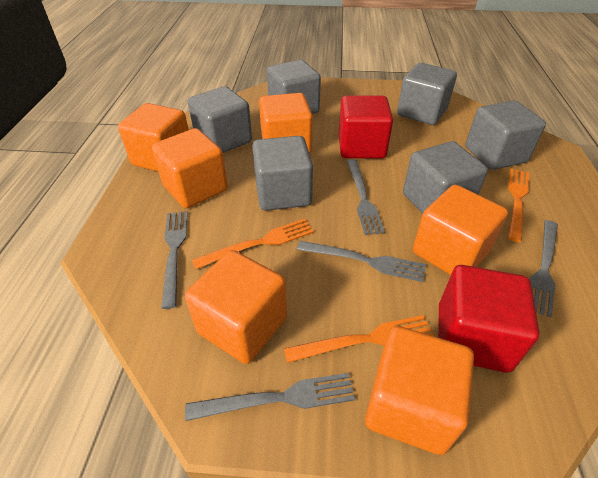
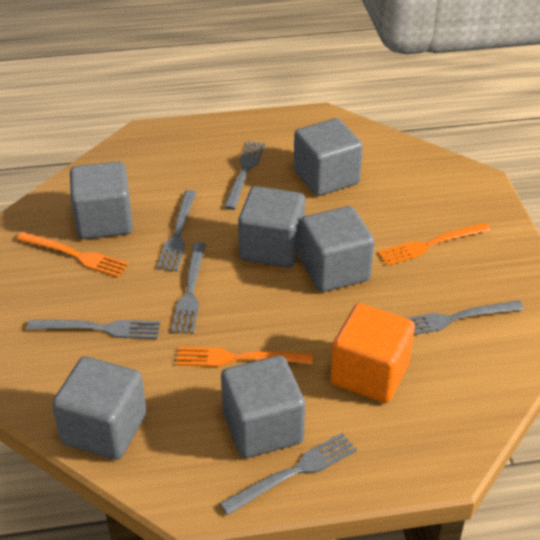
grey fork: [161,211,188,309] [185,373,355,421] [297,241,426,282] [346,159,385,235] [530,220,558,318] = 5 -> [27,320,160,339] [157,190,197,271] [171,242,206,334] [220,433,357,515] [224,141,265,210] [407,300,524,335] = 6
orange cube: [118,103,189,172] [152,128,228,208] [185,250,287,364] [259,93,313,154] [365,326,474,455] [413,185,508,275] = 6 -> [331,303,415,403] = 1
red cube: [338,95,393,158] [438,265,540,373] = 2 -> none = 0

